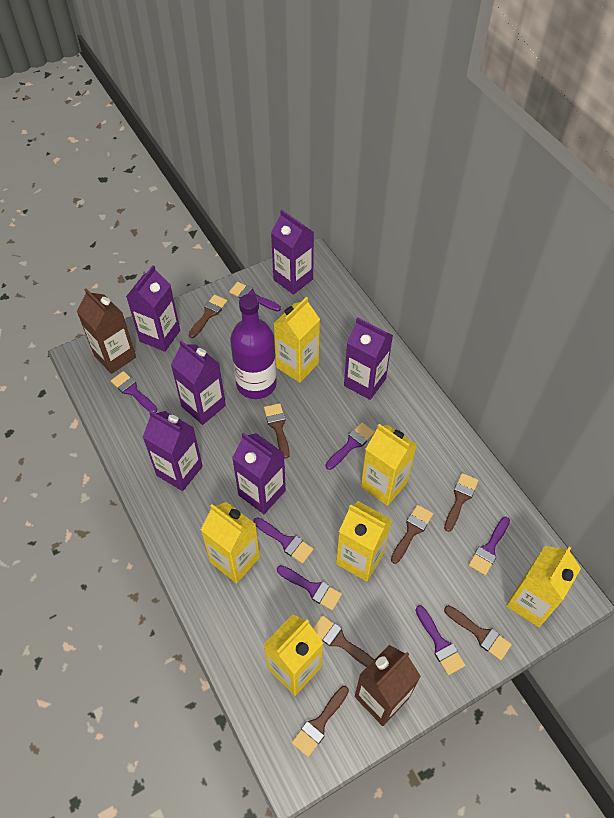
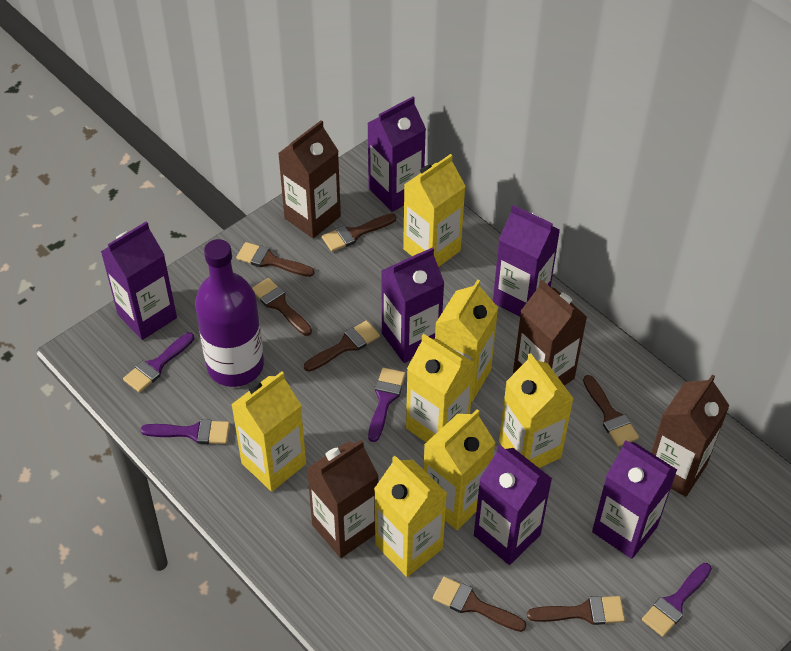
brown carton: [77,289,136,374] [355,645,421,726] = 2 -> [278,120,341,238] [306,440,379,558] [513,280,587,386] [651,375,730,497] = 4
purple brush: [111,371,157,413] [229,282,281,312] [253,517,314,564] [277,565,342,610] [326,422,375,470] [416,605,465,675] [468,517,510,575] = 7 -> [123,332,194,393] [141,419,230,444] [368,368,405,442] [642,563,712,637] = 4
yellow carton: [201,502,260,584] [263,614,323,696] [274,297,320,383] [336,501,392,582] [361,424,417,506] [506,546,581,627] = 6 -> [231,371,306,492] [374,456,447,577] [403,154,466,267] [406,334,475,442] [424,409,495,530] [435,279,498,401] [499,353,574,468] = 7

